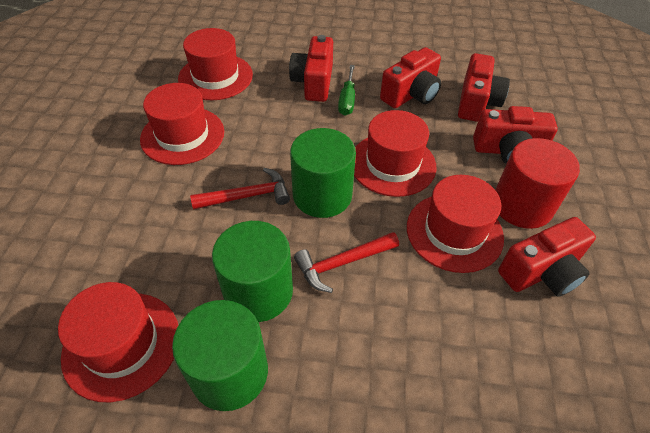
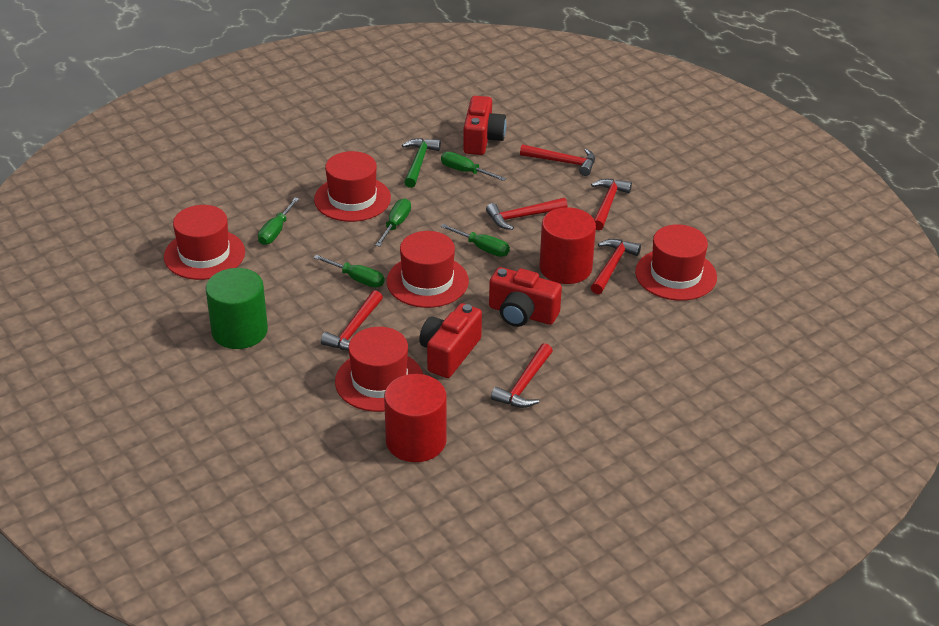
green cylinder: [172,300,268,411] [212,221,293,322] [290,128,356,218] = 3 -> [205,268,268,349] = 1
green hammer: none = 0 -> [402,138,441,188] = 1
green screwdriver: [338,65,355,116] = 1 -> [258,198,299,245] [314,255,384,288] [375,199,411,247] [440,224,510,257] [441,152,506,181] = 5
red camera: [289,35,333,102] [380,47,441,108] [458,53,510,122] [473,106,558,164] [498,217,596,297] = 5 -> [419,303,482,378] [463,96,506,155] [489,267,562,327] = 3
red cylinder: [495,138,580,229] = 1 -> [384,374,447,462] [540,207,596,284] = 2
red hammer: [190,168,290,210] [294,232,399,293] = 2 -> [321,290,383,351] [486,198,568,230] [491,343,553,408] [520,144,595,176] [591,179,632,230] [591,239,641,294] = 6

